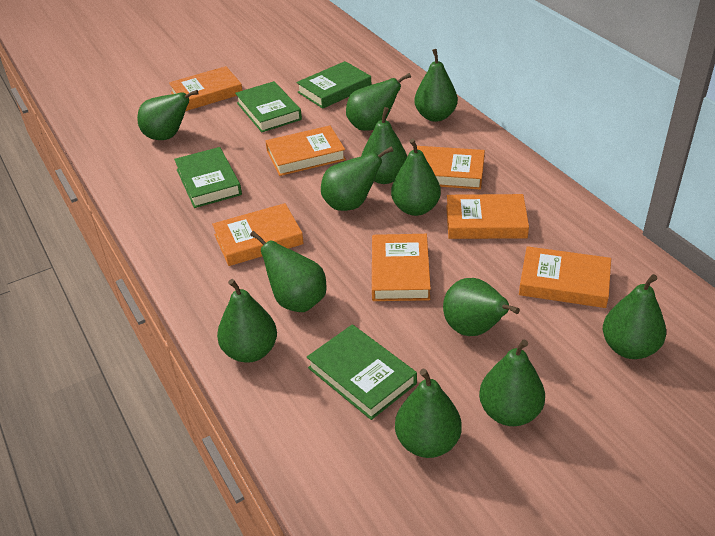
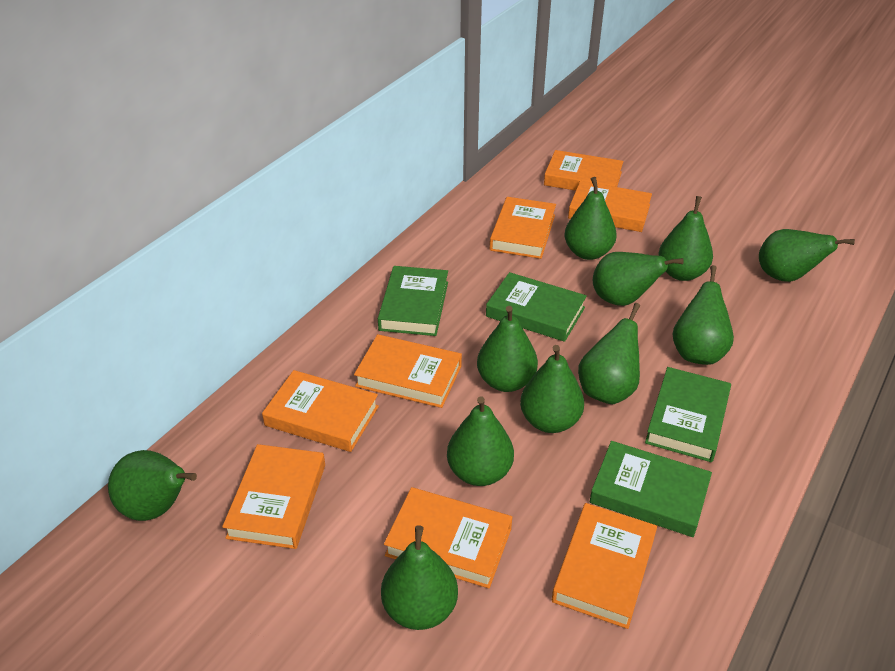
green pear: [137,90,198,140] [217,279,277,363] [250,231,326,312] [321,146,393,211] [346,73,411,131] [361,107,407,184] [391,139,441,216] [395,369,462,458] [414,49,458,122] [443,278,520,336] [479,339,545,426] [603,274,666,359] = 12 -> [108,450,197,521] [381,525,458,630] [447,396,514,486] [477,306,538,392] [520,345,584,433] [565,177,617,260] [578,303,640,404] [593,252,683,306] [659,196,713,281] [672,265,734,365] [759,229,855,282] = 11
orange book: [169,66,243,111] [212,203,304,266] [265,126,346,176] [372,234,431,301] [413,146,485,189] [446,194,529,239] [519,246,611,308] = 7 -> [222,444,325,549] [262,370,379,452] [354,334,462,408] [384,487,512,588] [490,197,556,259] [544,150,623,191] [552,503,657,629] [568,181,652,232] = 8

